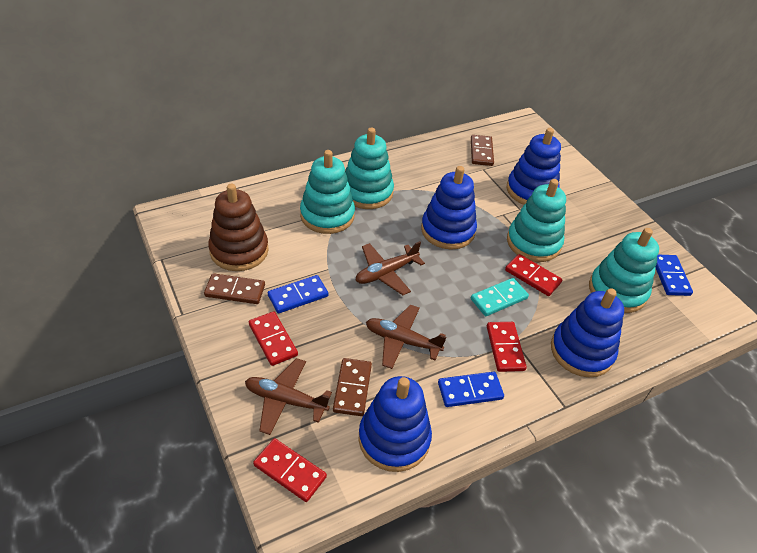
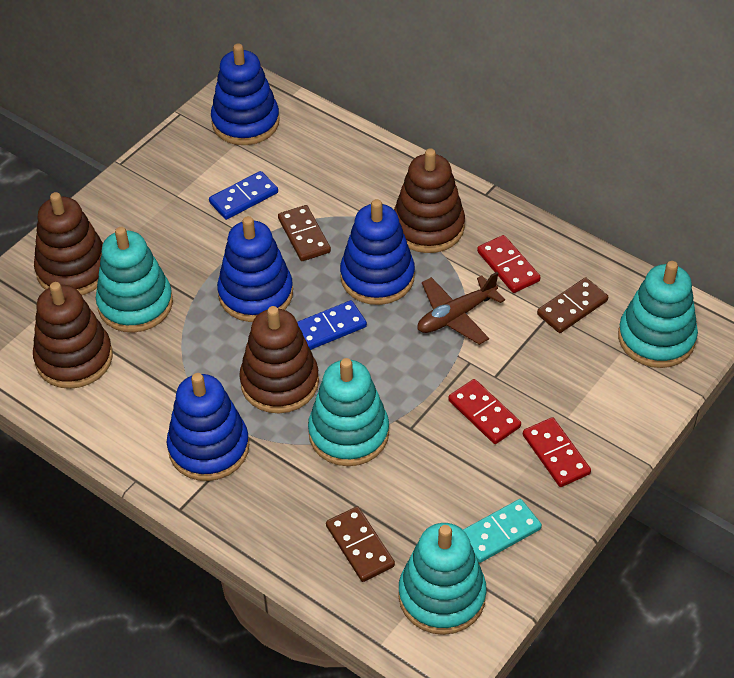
blue domino: [268,275,328,314] [438,372,504,407] [655,255,693,296] = 3 -> [209,171,278,220] [297,300,367,350] = 2
brown plane: [245,358,332,435] [355,241,425,295] [366,305,447,369] = 3 -> [417,272,505,345] = 1
brown stacking toy: [208,184,269,271] = 1 -> [33,282,113,389] [34,192,103,295] [239,306,319,414] [394,148,465,253] = 4
red domino: [249,311,298,366] [253,438,327,502] [487,322,527,372] [505,254,562,296] = 4 -> [448,379,521,444] [477,235,540,293] [523,417,591,487] = 3

